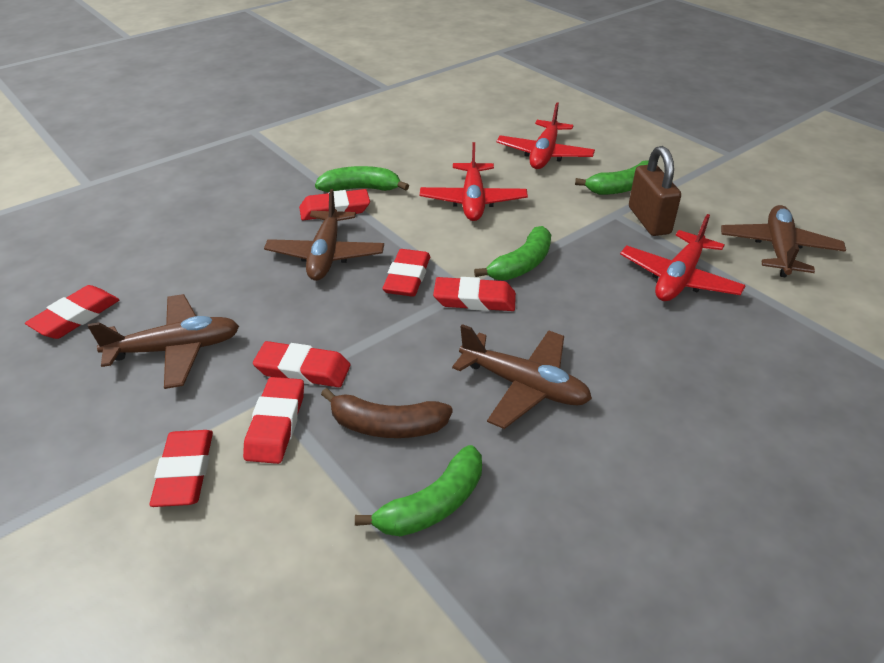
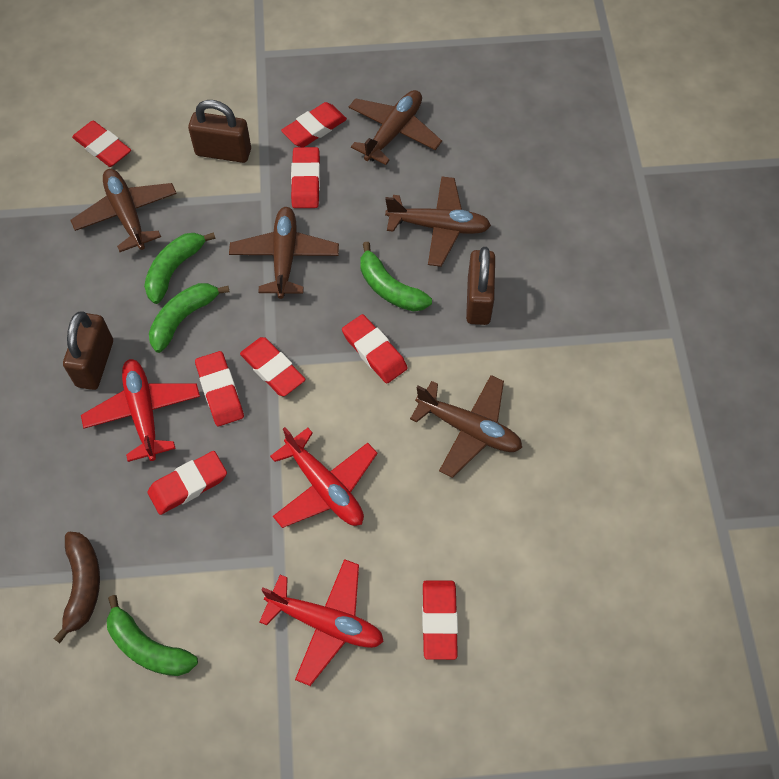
brown padlock: [629,146,681,236] = 1 -> [63,311,113,390] [188,100,251,163] [466,247,495,325] = 3
brown plane: [88,294,239,389] [264,189,384,281] [452,324,592,429] [721,205,846,278] = 4 -> [71,169,177,252] [229,207,339,299] [349,90,442,165] [385,176,491,267] [410,375,522,478] = 5
red eraser: [25,285,119,339] [149,430,213,507] [243,377,304,464] [253,341,350,387] [299,189,370,220] [382,249,430,297] [433,277,516,311] = 7 -> [72,121,131,167] [148,451,227,515] [195,351,244,426] [240,337,306,396] [281,102,347,147] [291,147,320,208] [342,314,408,383] [422,580,458,660] = 8

